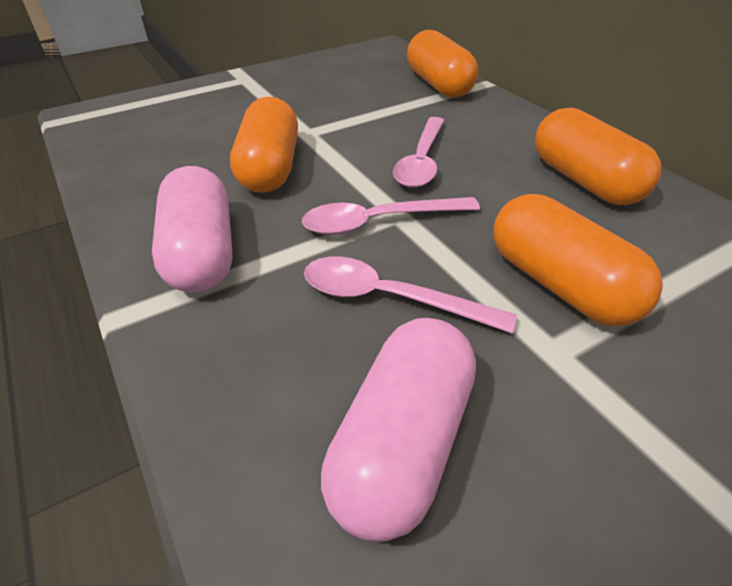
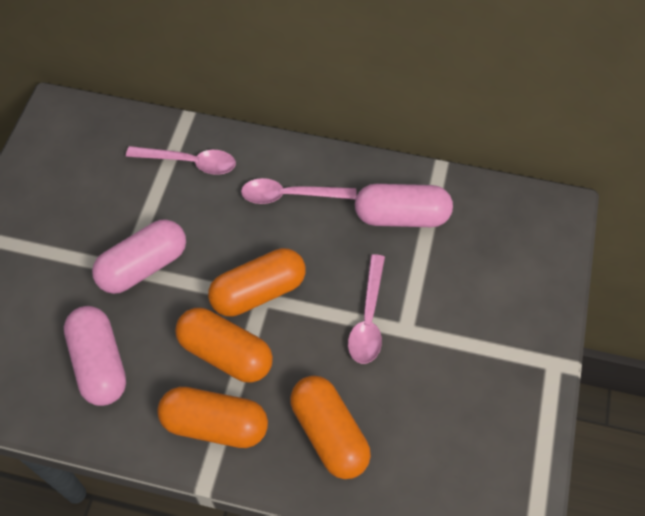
pink capsule: [152,166,233,293] [321,318,476,541] = 2 -> [64,306,126,406] [92,219,186,294] [355,184,453,227] = 3

